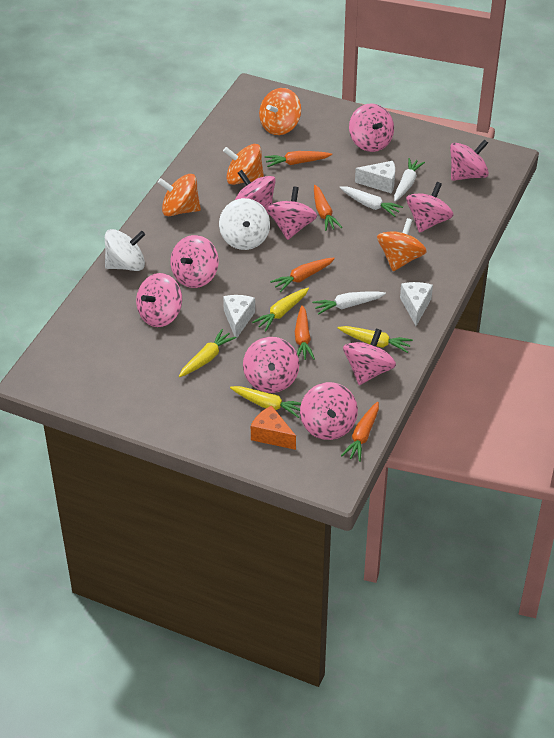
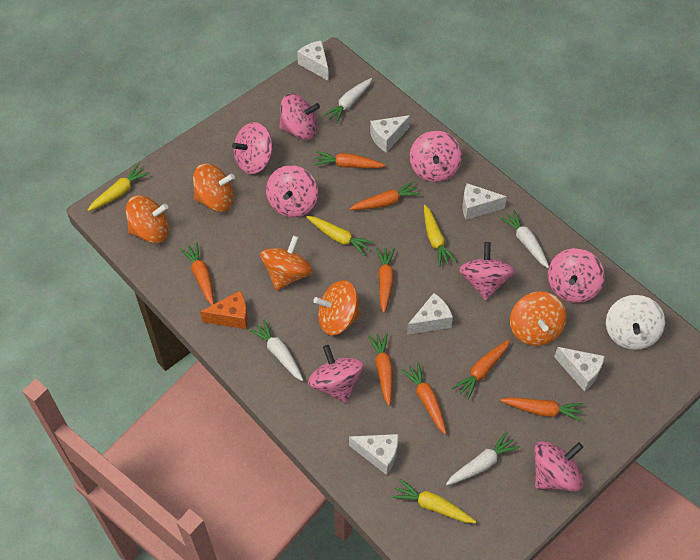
orange carrot: [265,151,332,167] [270,258,335,292] [295,305,315,360] [314,185,342,231] [341,402,379,462] = 5 -> [180,242,214,305] [314,151,386,168] [350,181,421,210] [368,333,393,406] [376,247,395,313] [401,362,447,435] [452,340,510,400] [500,397,583,422] = 8
orange spinning top: [158,174,201,216] [223,144,264,185] [259,88,301,135] [377,218,427,271] = 4 -> [126,195,169,243] [193,163,235,212] [260,235,313,290] [313,280,361,335] [510,292,567,346] = 5
pink spinning top: [136,273,182,327] [171,235,219,288] [235,170,276,215] [243,337,299,393] [267,186,317,240] [300,382,358,440] [343,328,396,385] [349,103,394,152] [406,182,454,233] [450,139,489,181] = 10 -> [232,122,273,174] [266,165,318,218] [279,93,320,140] [308,345,364,403] [410,131,462,182] [459,242,515,300] [534,441,583,491] [548,248,604,303] = 8
white carrot: [312,292,386,315] [339,186,403,217] [394,158,425,202] = 3 -> [249,319,303,381] [323,78,372,123] [446,432,520,485] [499,210,549,269] = 4
white cheese: [223,295,255,339] [355,161,395,193] [400,282,433,326] = 3 -> [297,40,329,81] [349,434,398,475] [370,115,410,153] [407,293,453,335] [462,183,507,220] [554,347,605,391] = 6
white spinning top: [105,229,145,271] [219,198,270,250] = 2 -> [606,295,665,350] = 1

